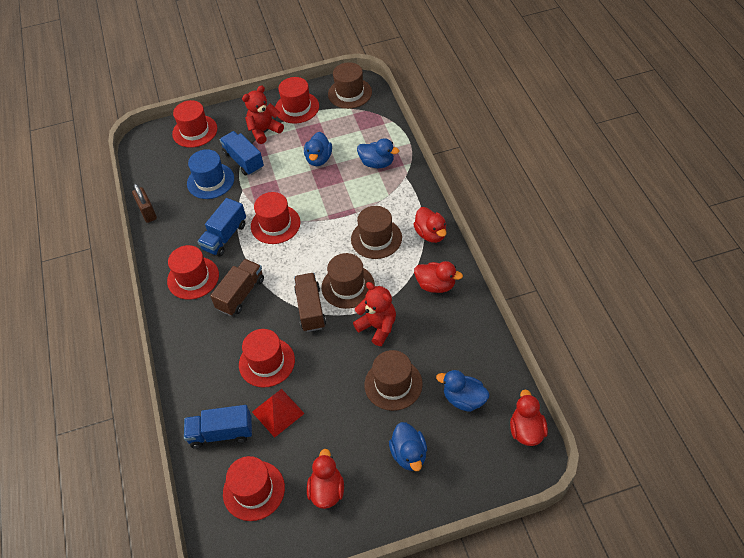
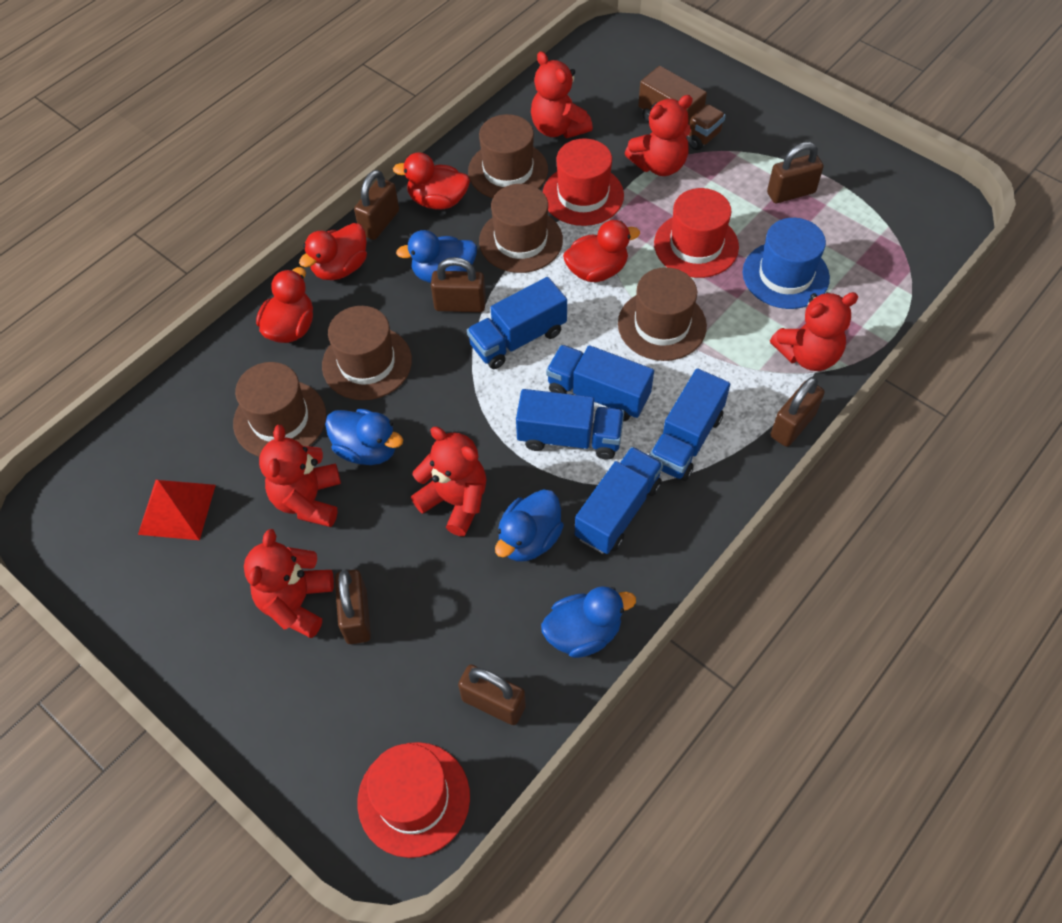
blue truck: [184,405,252,449] [198,198,246,257] [220,131,264,176] = 3 -> [467,277,567,369] [516,389,624,459] [546,345,654,421] [575,447,663,554] [649,368,730,481] = 5
brown hat: [322,253,375,309] [328,62,372,109] [351,206,402,259] [364,350,423,411] = 4 -> [233,362,326,457] [322,306,412,400] [468,114,548,198] [479,184,563,273] [618,267,707,361] = 5
brown padlock: [132,184,157,223] = 1 -> [335,570,371,644] [354,170,399,240] [431,257,486,312] [458,665,526,725] [767,142,824,203] [771,377,825,447] = 6
brown truck: [210,259,264,316] [294,273,326,332] = 2 -> [638,66,726,150] = 1
red hat: [167,245,219,300] [172,100,217,148] [223,456,285,521] [239,329,295,388] [251,192,300,244] [275,77,319,123] = 6 -> [357,742,470,858] [543,138,624,226] [654,188,739,278] = 3
red teddy bear: [242,85,284,144] [353,282,396,346] = 2 -> [244,529,334,638] [259,425,341,527] [411,427,487,536] [531,51,593,138] [625,95,693,176] [770,292,858,371] = 6

